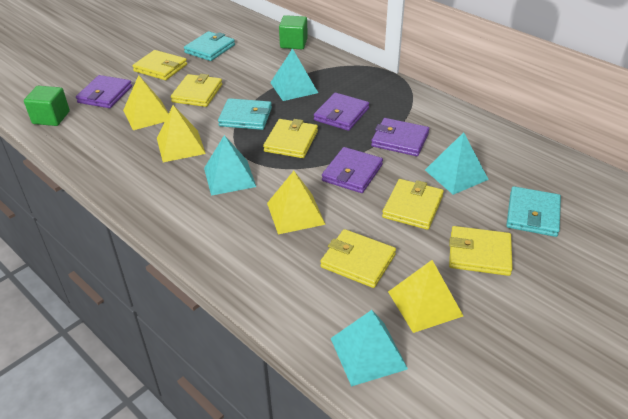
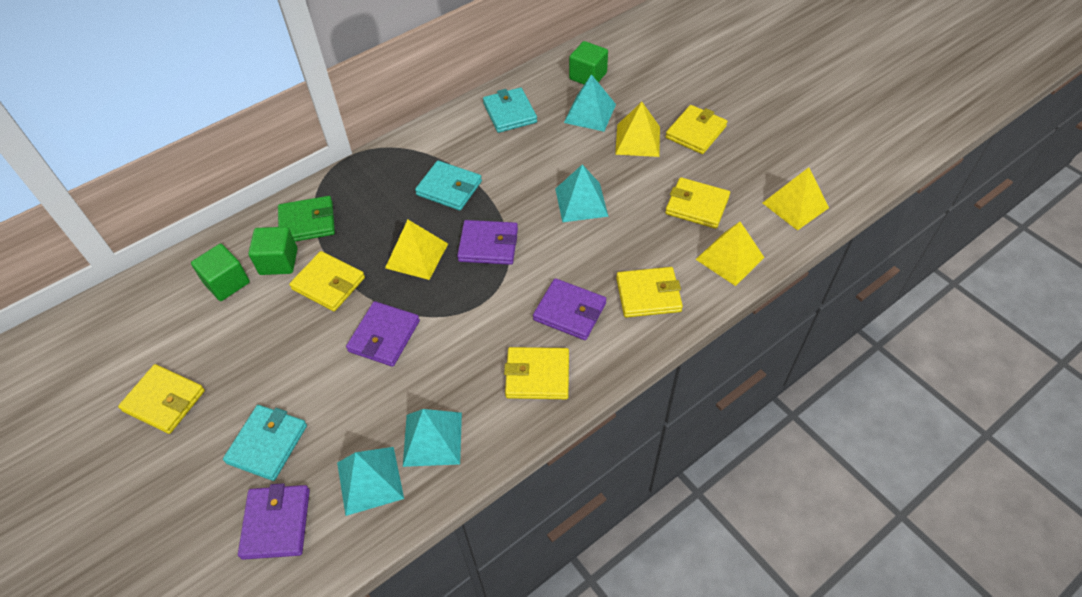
green cube: [24,86,70,126] [279,15,308,49] = 2 -> [191,244,250,301] [248,227,298,275] [569,41,608,84] = 3
green wallet: none = 0 -> [278,196,335,242] = 1

